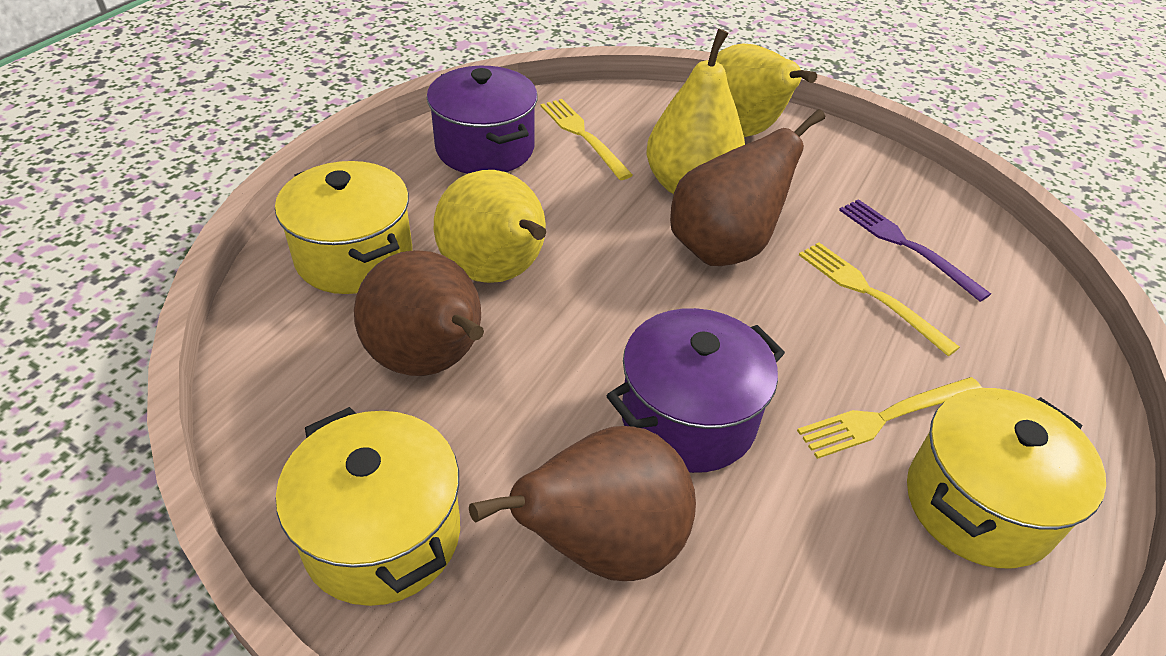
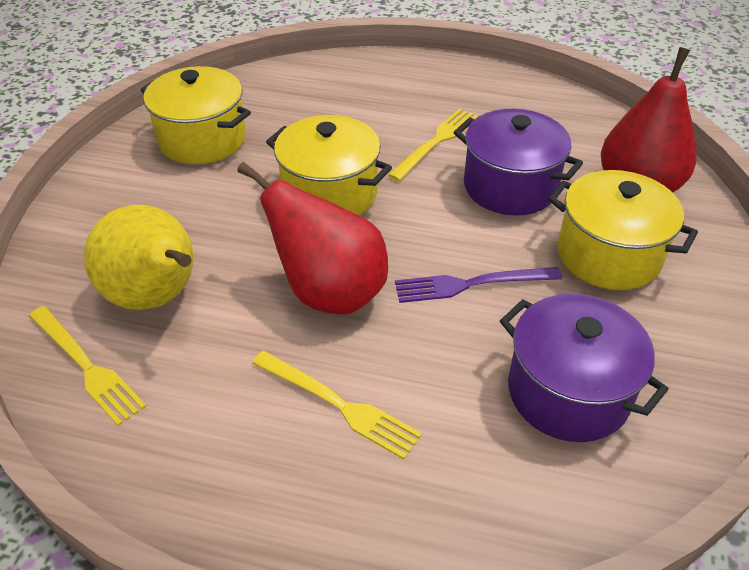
brown pear: [354,250,484,376] [469,426,696,581] [670,109,825,266] = 3 -> none = 0
red pear: none = 0 -> [237,162,388,314] [601,47,696,192] = 2
yellow pear: [434,170,546,283] [647,28,745,194] [716,43,817,137] = 3 -> [84,205,194,310] = 1

